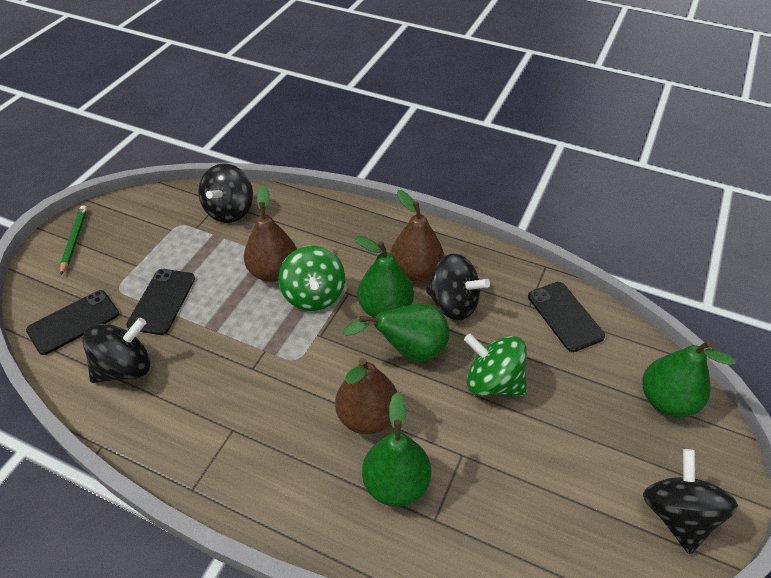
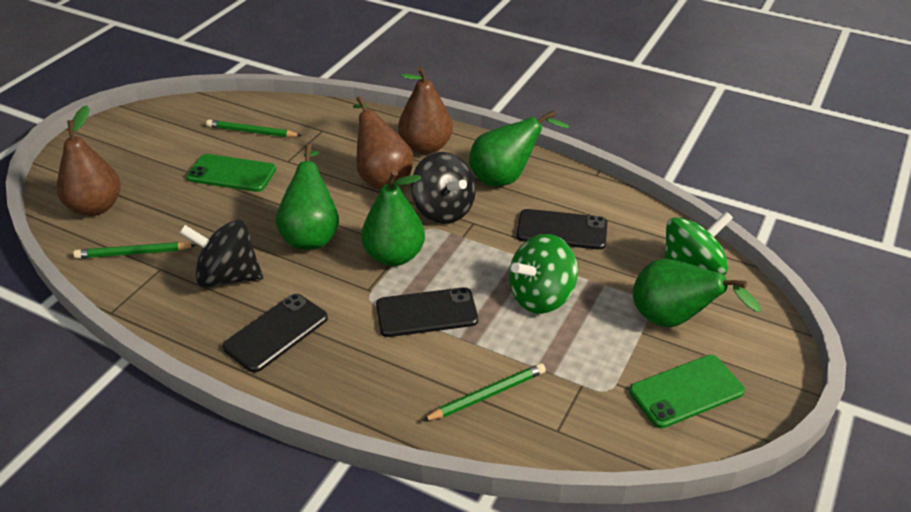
black spinning top: [83,318,150,383] [199,163,253,223] [426,254,490,321] [643,449,738,554] = 4 -> [180,220,263,288] [411,152,476,224] = 2
green pencil: [60,206,87,275] = 1 -> [73,242,196,259] [206,120,302,137] [422,363,546,421] = 3
green phone: none = 0 -> [186,154,276,192] [629,355,745,428] = 2

